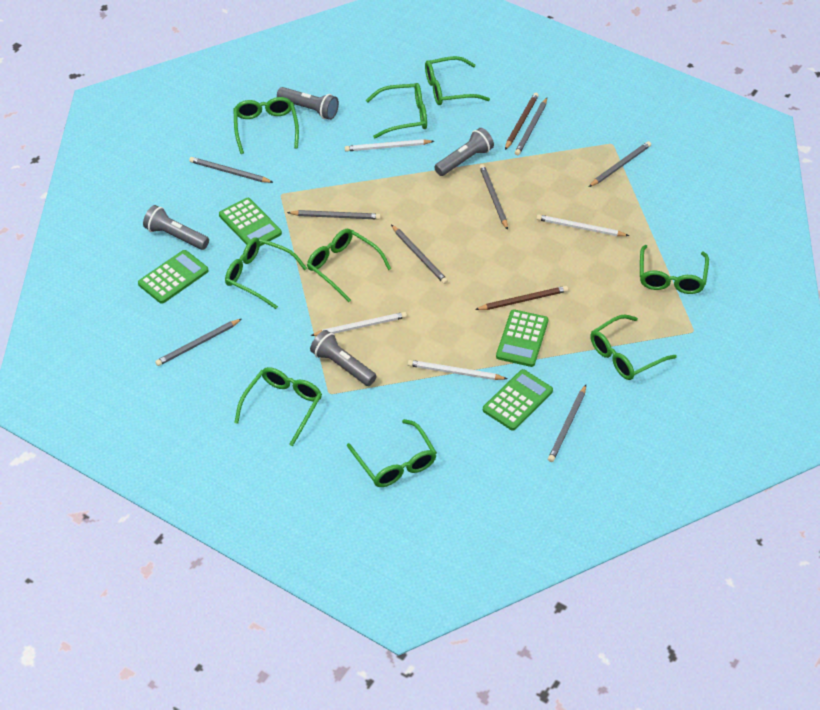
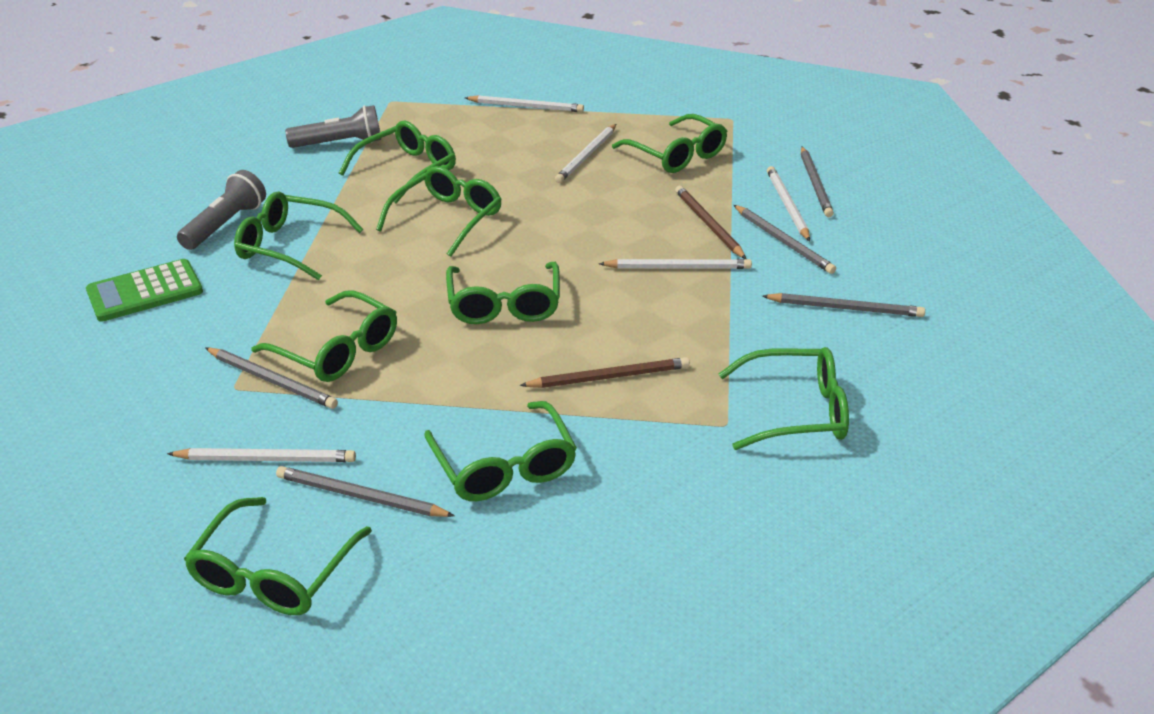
green calculator: [138,250,209,304] [219,198,282,246] [483,369,553,431] [496,309,548,367] = 4 -> [86,259,203,322] = 1
grey flashlight: [143,205,209,250] [277,87,339,120] [310,330,377,386] [434,128,494,176] = 4 -> [177,170,266,250] [285,105,381,148] = 2
grey pencil: [155,319,242,366] [189,157,274,183] [287,210,381,219] [391,225,448,284] [479,164,508,230] [515,98,547,155] [548,385,586,462] [589,141,651,187] = 8 -> [205,348,338,409] [276,466,455,517] [734,205,836,274] [762,293,925,317] [801,147,834,217] = 5
white pencil: [310,312,407,336] [345,139,434,152] [407,360,507,380] [536,214,629,236] = 4 -> [167,448,356,462] [465,95,584,112] [555,124,616,183] [599,259,752,269] [767,166,810,241] = 5

